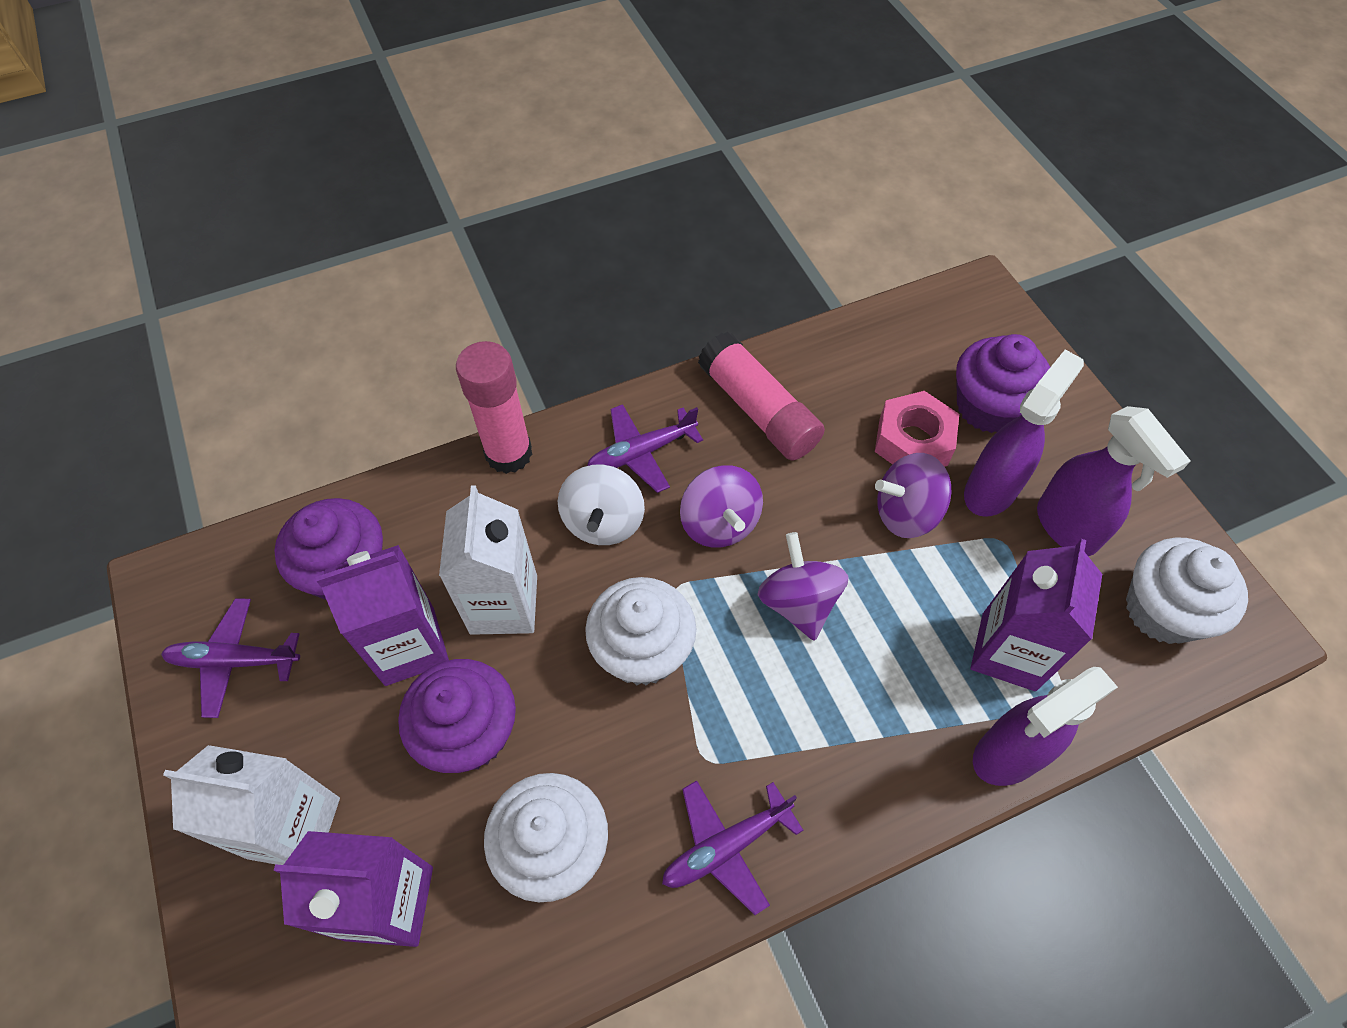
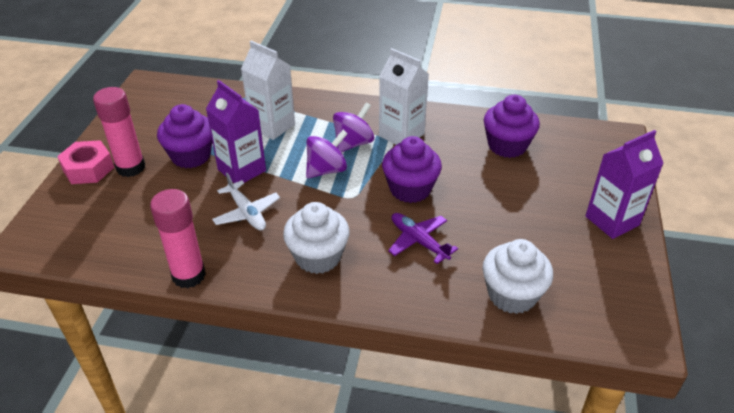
purple carton: [274,831,433,947] [316,545,449,686] [971,539,1102,691] = 3 -> [206,80,266,183] [585,130,664,239] = 2
purple plane: [161,598,300,718] [587,404,703,493] [662,780,803,915] = 3 -> [388,213,458,264] = 1
purple spinning top: [680,465,763,548] [757,532,848,641] [875,453,951,538] = 3 -> [306,130,348,178] [333,102,374,152] = 2
purple spray bottle: [964,349,1084,517] [973,667,1118,786] [1037,406,1191,556] = 3 -> none = 0
white cupcake: [484,773,608,902] [585,577,697,686] [1126,537,1248,644] = 3 -> [283,202,350,274] [482,239,553,314] = 2
white plane: none = 0 -> [212,173,280,231] = 1
white spinning top: [558,465,645,545] = 1 -> none = 0

